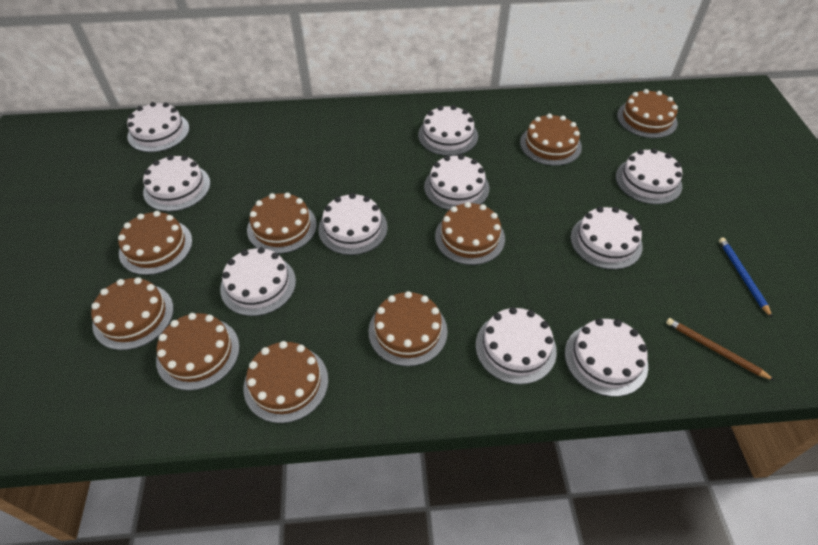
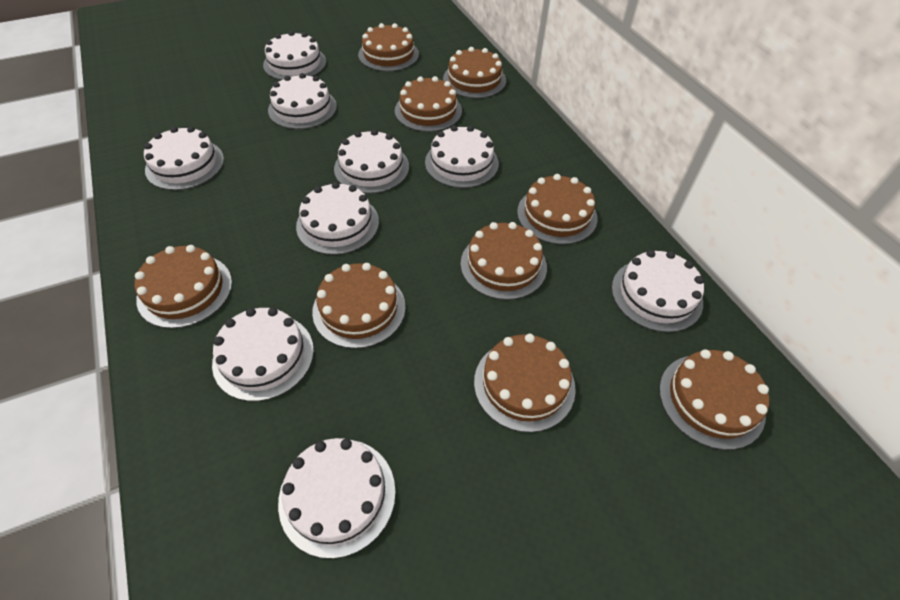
blue pencil: [719,237,772,318] = 1 -> none = 0
brown pencil: [666,318,775,381] = 1 -> none = 0
white cake: [127,102,189,152] [143,155,210,212] [220,247,296,316] [318,193,388,255] [418,105,478,156] [424,154,489,210] [475,307,557,384] [565,318,648,397] [571,207,643,269] [616,148,682,204] = 10 -> [144,126,224,190] [212,308,314,401] [263,31,326,80] [268,73,337,129] [278,438,396,559] [296,182,379,255] [334,129,409,194] [425,125,499,188] [612,250,704,332] = 9

